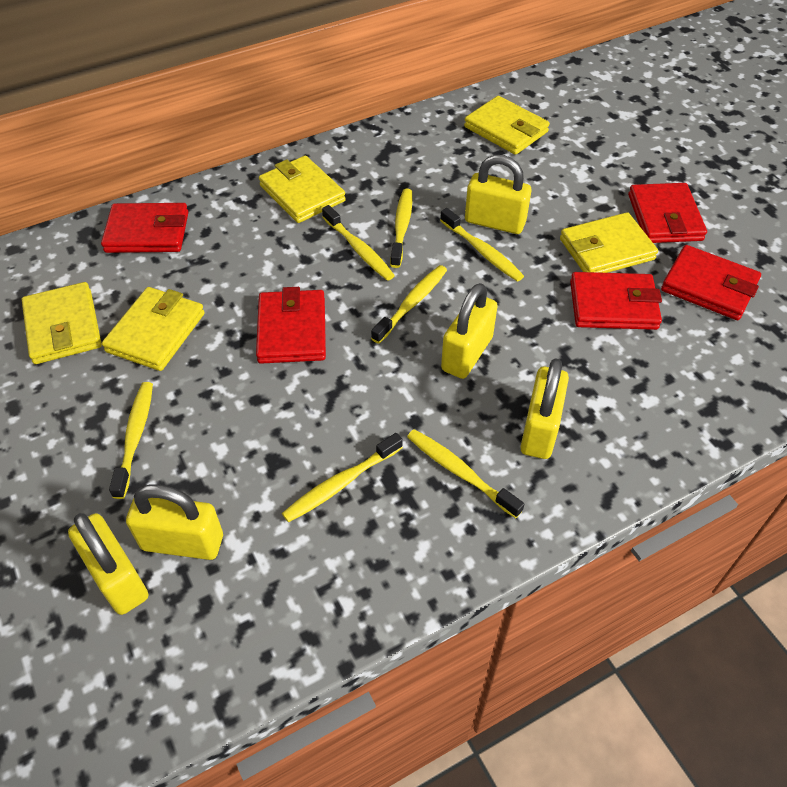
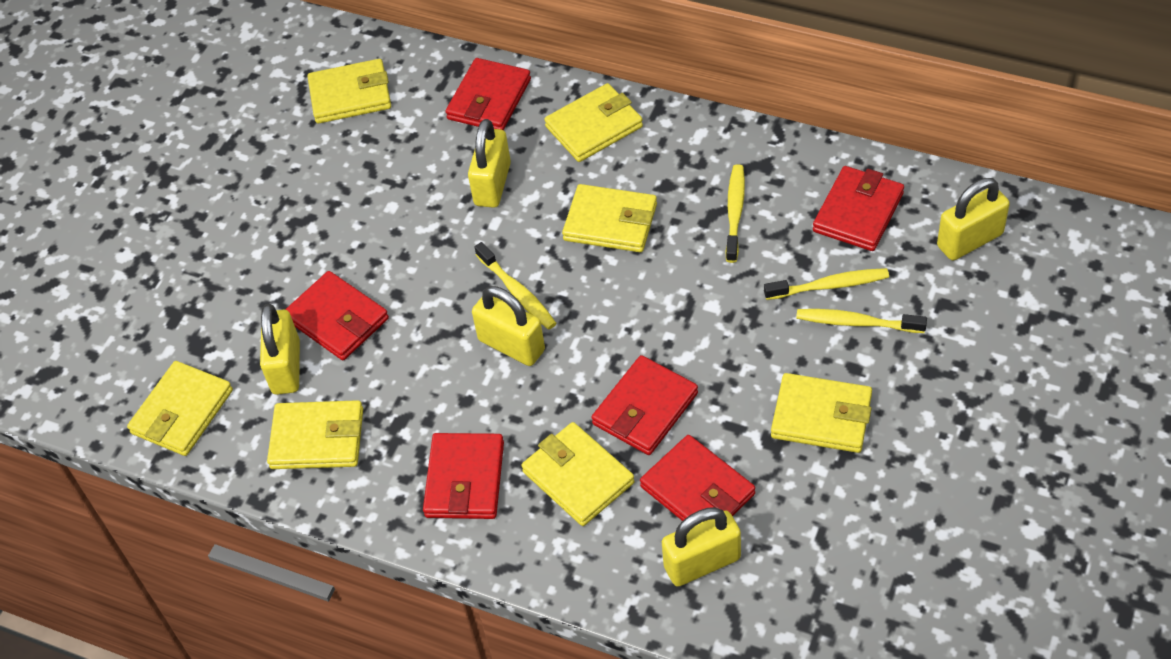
red wallet: [101,203,188,253] [256,287,326,364] [570,272,662,330] [628,183,707,243] [661,245,761,320] = 5 -> [285,271,389,360] [423,433,504,519] [445,58,531,130] [592,355,698,455] [640,435,755,521] [813,166,904,251] = 6
yellow toothbrush: [109,382,153,499] [282,433,403,523] [322,205,395,281] [371,265,447,344] [390,189,412,268] [407,429,525,518] [440,208,524,281] = 7 -> [475,242,556,330] [725,164,745,263] [764,268,889,300] [796,309,927,333] = 4
yellow wallet: [22,282,102,364] [102,287,205,371] [259,156,346,223] [464,96,550,155] [560,212,658,273] = 5 -> [127,361,233,456] [267,400,363,469] [307,59,391,124] [521,422,635,526] [544,83,643,162] [562,184,657,252] [771,373,872,453] = 7

